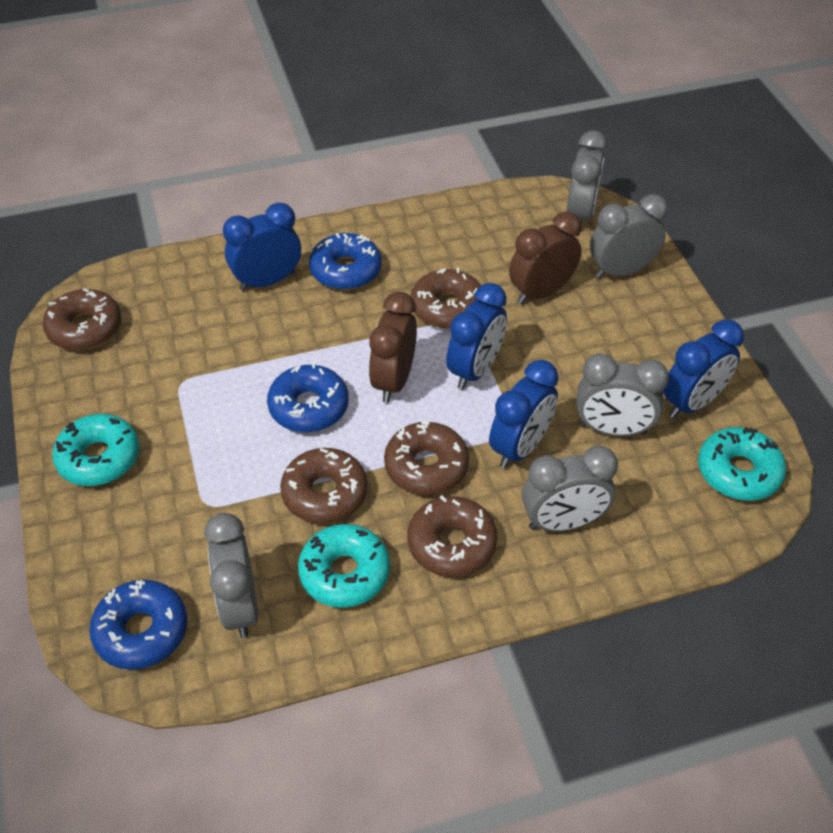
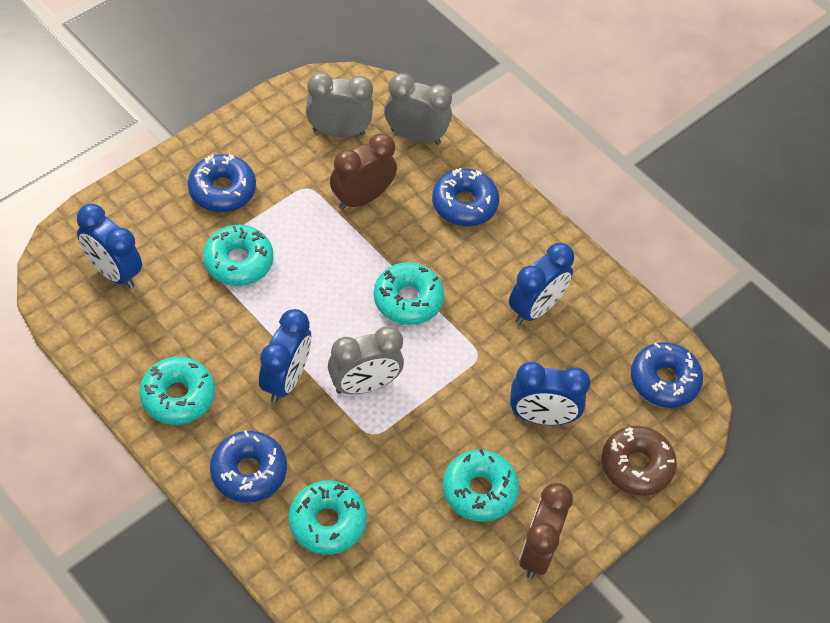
blue donut: [89,580,188,670] [267,362,349,432] [309,233,382,290] = 3 -> [188,154,256,212] [210,430,287,503] [432,168,499,226] [631,342,703,408] = 4
brown donut: [43,288,122,350] [280,448,368,524] [384,421,469,495] [407,495,497,577] [410,268,481,329] = 5 -> [601,426,677,496] = 1
grey clock: [204,513,258,638] [522,446,618,531] [567,131,607,224] [576,353,669,436] [590,194,668,279] = 5 -> [306,72,373,137] [328,326,404,394] [384,73,452,145] = 3
turquoise donut: [52,414,140,486] [298,524,390,608] [698,427,786,501] = 3 -> [140,357,215,425] [203,225,273,286] [289,481,367,555] [374,262,444,325] [443,449,519,522] = 5

